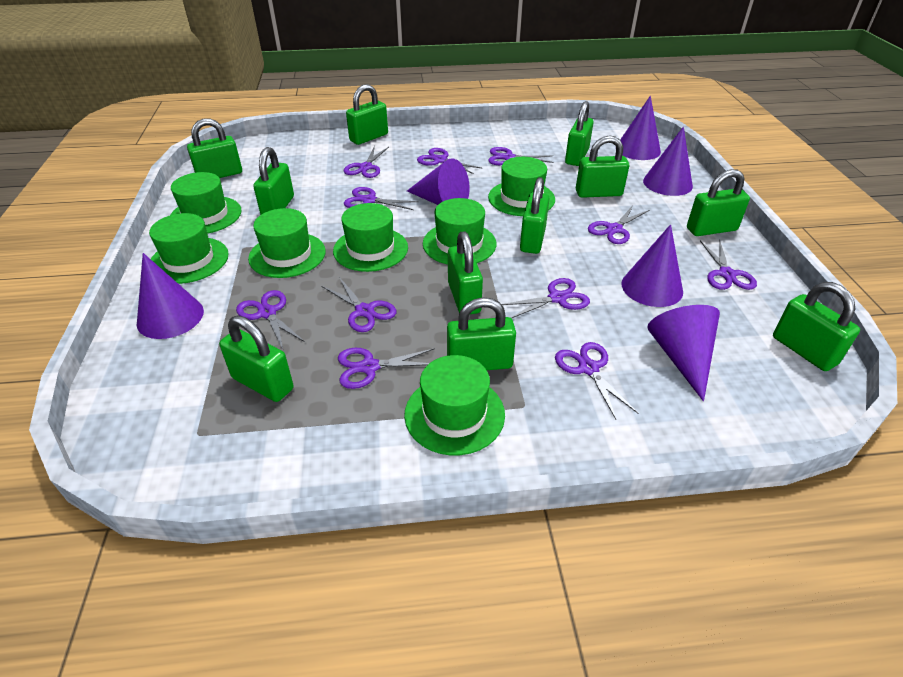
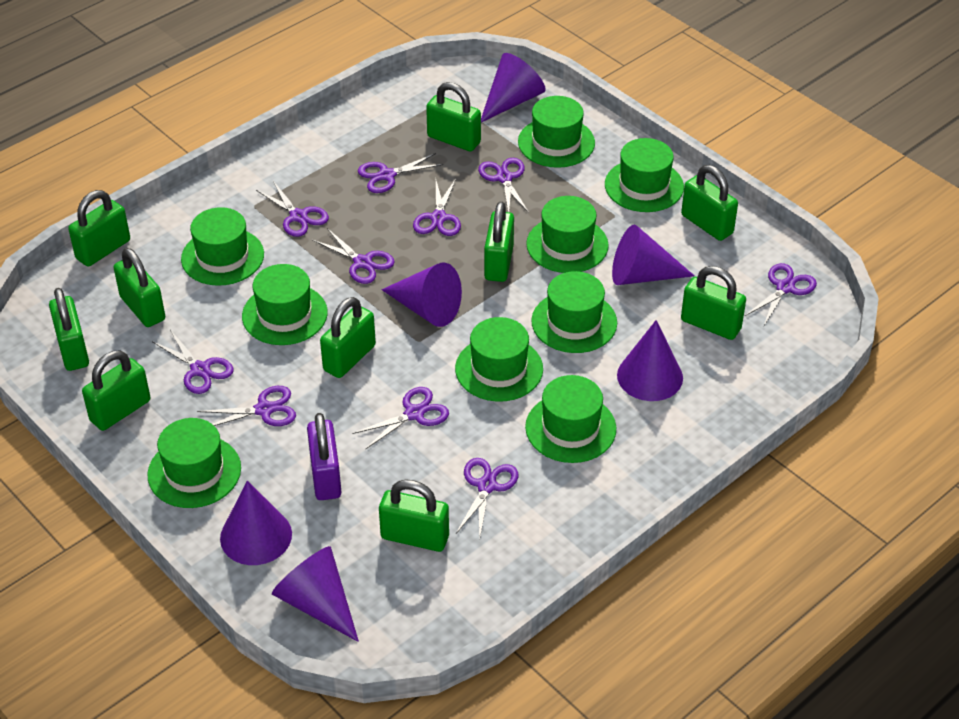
green hat: [149,213,229,284] [171,172,241,234] [248,208,326,278] [333,203,408,272] [404,355,505,455] [423,198,496,265] [488,157,555,216] = 7 -> [147,418,241,508] [181,207,264,286] [242,264,328,345] [455,317,543,402] [518,96,595,168] [525,375,616,463] [526,196,609,273] [531,271,617,353] [605,138,684,212] = 9
green padlock: [187,118,242,178] [219,316,294,402] [254,147,294,215] [346,84,388,145] [447,297,516,370] [448,231,483,314] [520,177,550,254] [565,101,594,166] [576,135,629,198] [687,169,750,236] [773,282,860,371] = 11 -> [49,288,89,371] [68,190,130,267] [82,351,151,431] [113,248,165,327] [320,297,376,378] [379,480,449,552] [426,82,481,151] [484,201,514,282] [681,165,738,241] [681,266,746,340] = 10
purple padlock: none = 0 -> [307,413,341,500] = 1
purple scissors: [236,290,305,349] [321,277,396,332] [338,348,435,389] [344,146,389,178] [344,187,419,210] [417,148,483,174] [488,147,554,165] [501,278,590,318] [555,342,639,419] [588,205,649,244] [700,240,757,290] = 11 -> [152,330,233,394] [197,386,296,426] [256,181,329,237] [312,228,395,284] [352,387,449,450] [358,153,444,193] [413,179,461,236] [456,458,519,540] [478,158,529,213] [744,263,817,325] = 10

